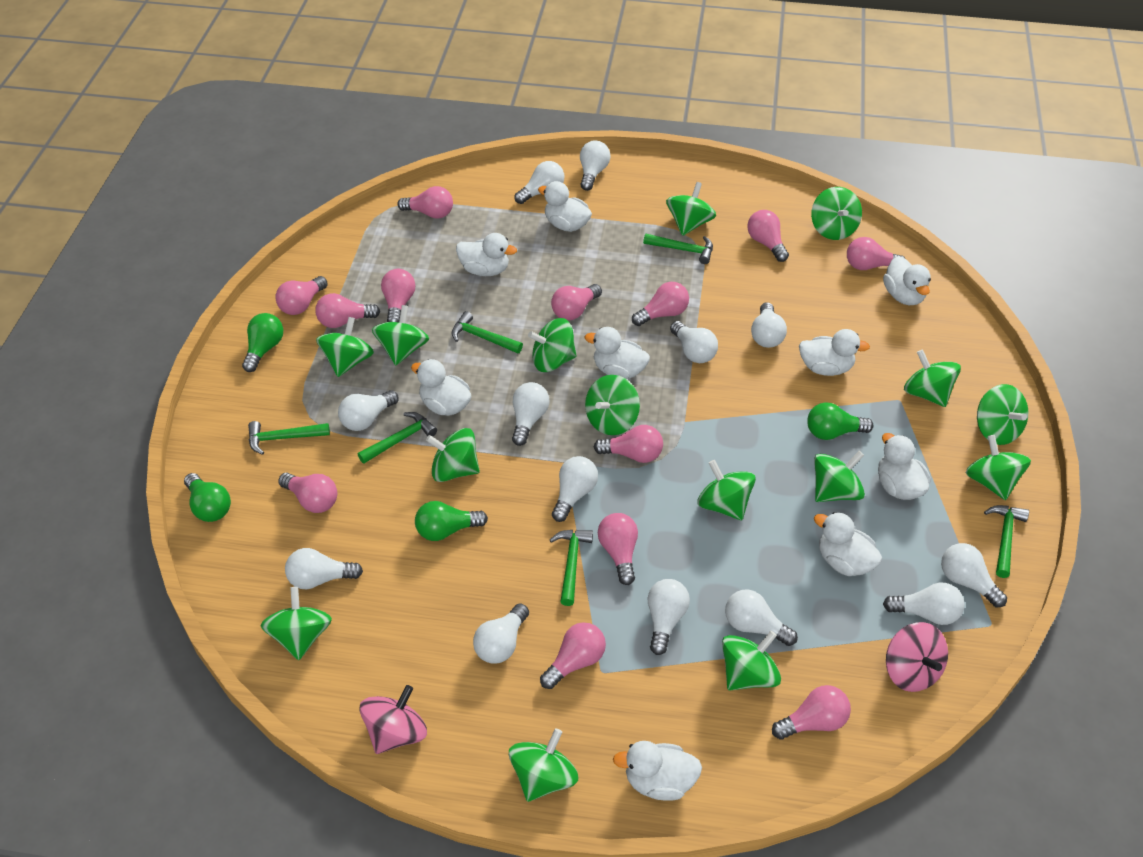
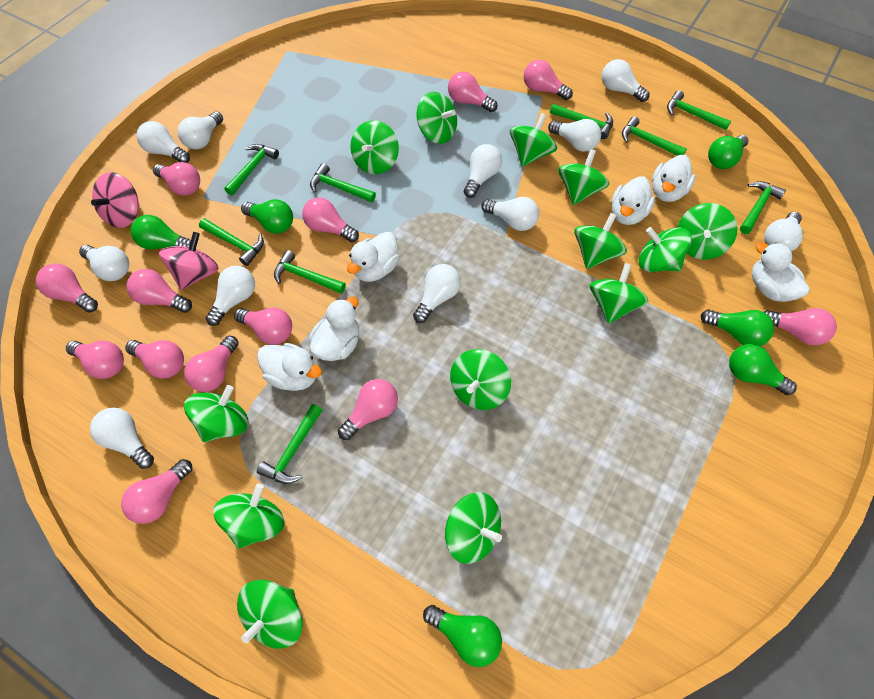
green hammer: [248,421,330,455] [358,412,437,464] [452,311,523,353] [550,530,593,606] [643,234,713,264] [984,505,1029,578] = 6 -> [199,218,264,266] [224,144,279,196] [257,404,323,484] [274,250,346,294] [310,163,376,203] [550,104,613,139] [622,116,687,156] [667,90,731,130] [740,181,786,234] = 9
green light bulb: [184,473,231,522] [242,313,283,372] [415,501,488,541] [807,402,873,440] = 4 -> [131,215,191,250] [241,199,293,234] [423,605,502,667] [701,309,774,346] [708,135,748,169] [729,344,797,395] = 6
green spinning top: [261,587,332,660] [316,317,374,377] [372,305,429,365] [426,428,480,482] [509,728,578,802] [528,318,577,372] [585,375,640,435] [666,182,716,236] [697,460,756,520] [722,631,781,690] [811,187,862,240] [814,451,865,502] [904,350,961,407] [966,435,1031,500] [977,384,1028,445] = 15 -> [184,385,249,442] [213,484,284,549] [237,580,303,649] [350,120,399,174] [417,92,457,144] [445,492,502,564] [450,349,511,410] [510,113,557,167] [558,149,609,205] [574,213,627,269] [590,263,648,324] [639,227,691,272] [677,203,737,259] = 13
white duck: [411,359,471,416] [456,233,517,276] [538,181,592,232] [585,327,650,379] [613,741,702,801] [799,329,870,376] [814,512,882,576] [878,433,931,500] [883,256,931,305] = 9 -> [257,343,322,391] [309,297,359,361] [347,232,400,282] [611,176,655,225] [652,155,695,202] [752,242,810,302] = 6
white light bulb: [285,548,363,589] [338,390,399,431] [473,603,529,664] [512,382,550,446] [514,161,564,204] [552,456,598,522] [580,140,611,191] [648,579,690,655] [670,321,718,363] [725,589,798,646] [751,302,787,348] [883,583,965,625] [941,543,1007,607] = 13 -> [79,245,129,281] [90,408,154,469] [137,121,190,163] [178,111,223,149] [206,266,255,326] [413,264,461,323] [464,144,502,198] [481,197,539,231] [548,119,601,152] [602,59,649,102] [764,212,803,251] = 11

